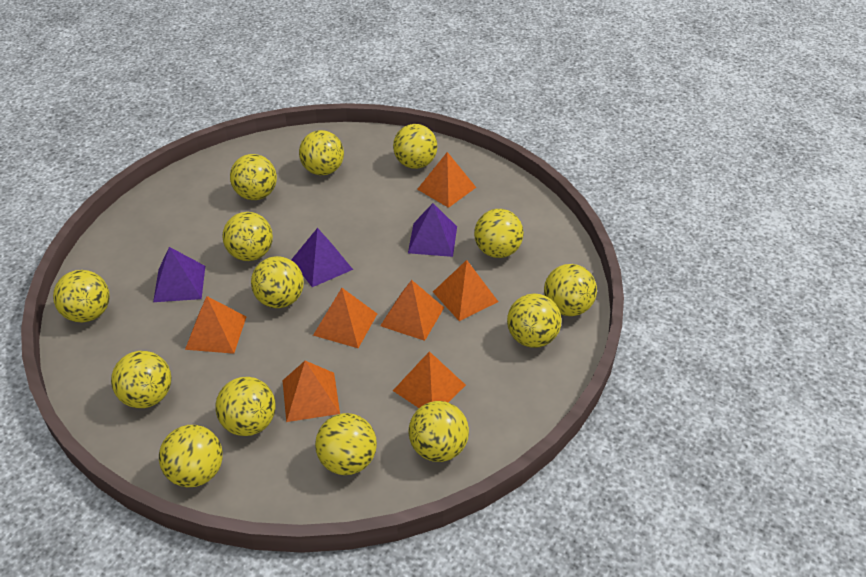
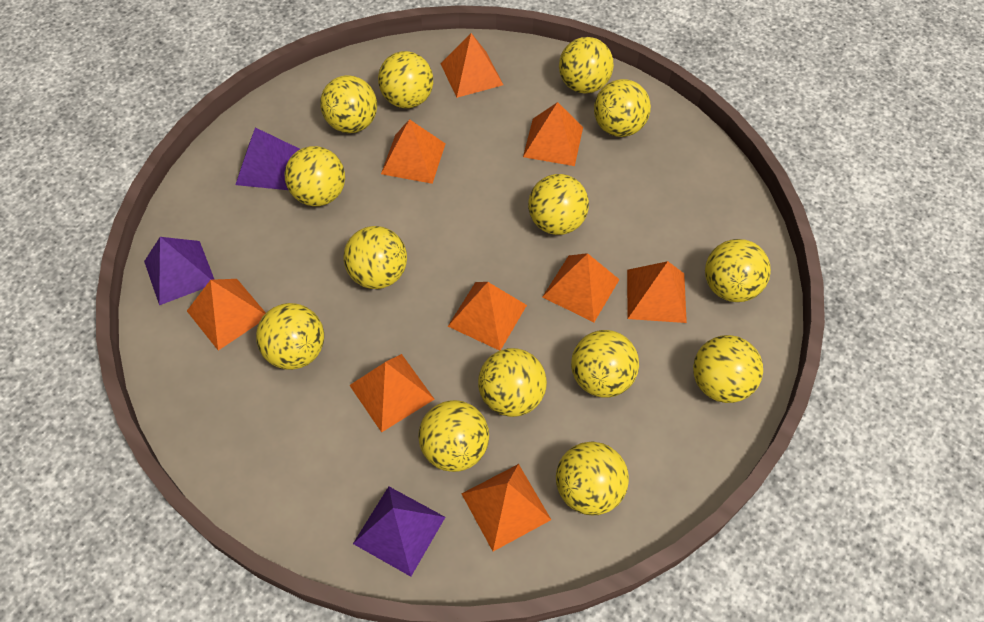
orange pyramid: [185,296,246,354] [282,361,340,422] [313,288,377,348] [380,280,444,341] [393,351,466,408] [417,152,476,208] [433,260,498,321] = 7 -> [187,279,266,350] [349,354,435,433] [381,119,445,184] [441,33,503,98] [448,282,527,351] [462,464,551,551] [523,102,583,166] [543,253,620,322] [627,261,687,323] = 9

